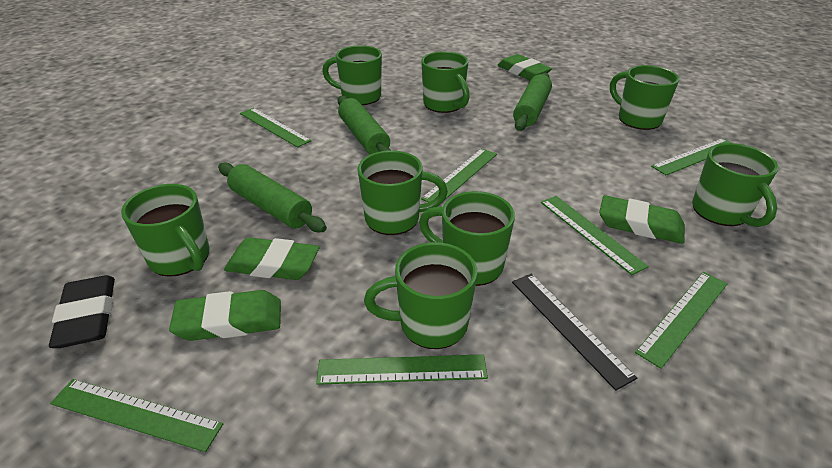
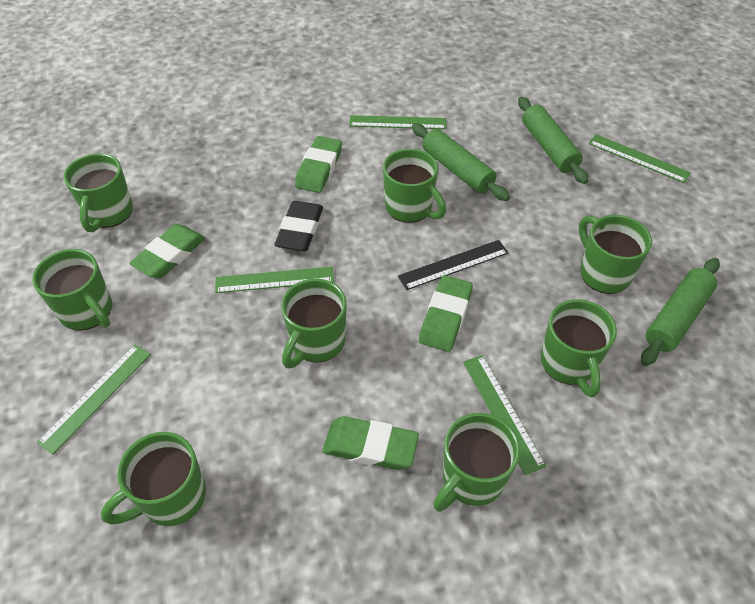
green ruler: [50,379,223,452] [240,108,311,148] [316,354,488,385] [421,148,497,202] [541,196,649,275] [635,272,727,369] [651,138,732,176] = 7 -> [36,345,151,454] [215,267,334,293] [349,115,446,129] [463,355,546,475] [589,134,691,183] = 5

